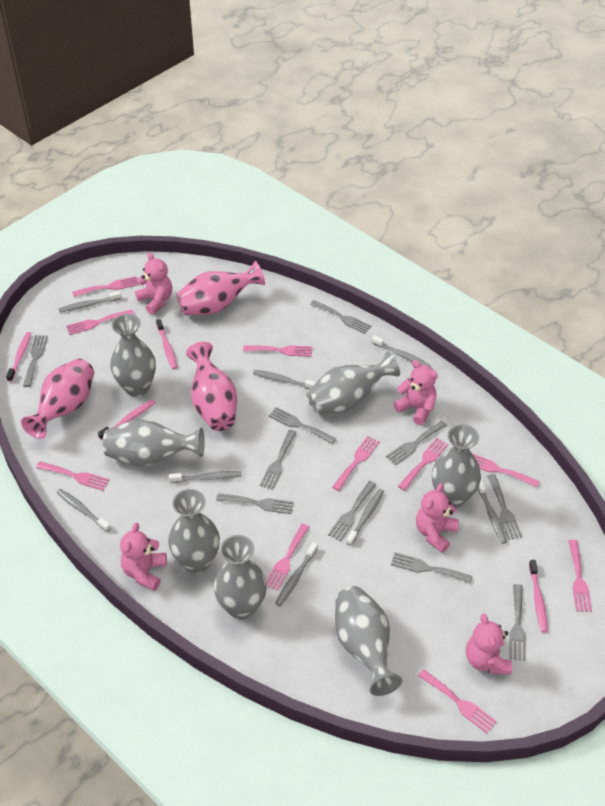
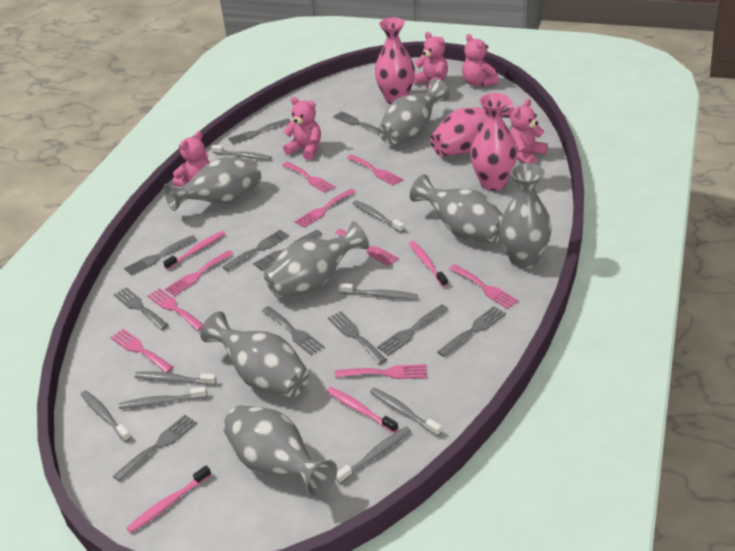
grey fork: [23,335,48,387] [216,493,294,514] [260,430,297,490] [269,407,336,444] [310,300,371,334] [328,481,376,542] [386,421,447,465] [391,552,472,583] [487,474,522,540] [509,584,526,661] = 10 -> [113,287,169,330] [113,415,197,482] [124,235,197,276] [222,230,289,271] [228,118,291,144] [253,230,322,271] [262,306,324,356] [328,311,387,364] [333,111,379,135] [377,304,448,356] [437,306,506,357] = 11
pink fork: [36,461,109,491] [66,310,134,335] [72,276,139,297] [243,345,312,357] [266,524,309,591] [332,436,380,491] [398,438,448,491] [418,669,497,733] [472,453,539,487] [568,540,592,612] = 10 -> [110,329,174,373] [147,288,203,331] [165,250,234,296] [282,161,336,193] [294,189,356,228] [335,229,399,266] [335,364,427,379] [347,154,403,186] [449,264,519,309] = 9

